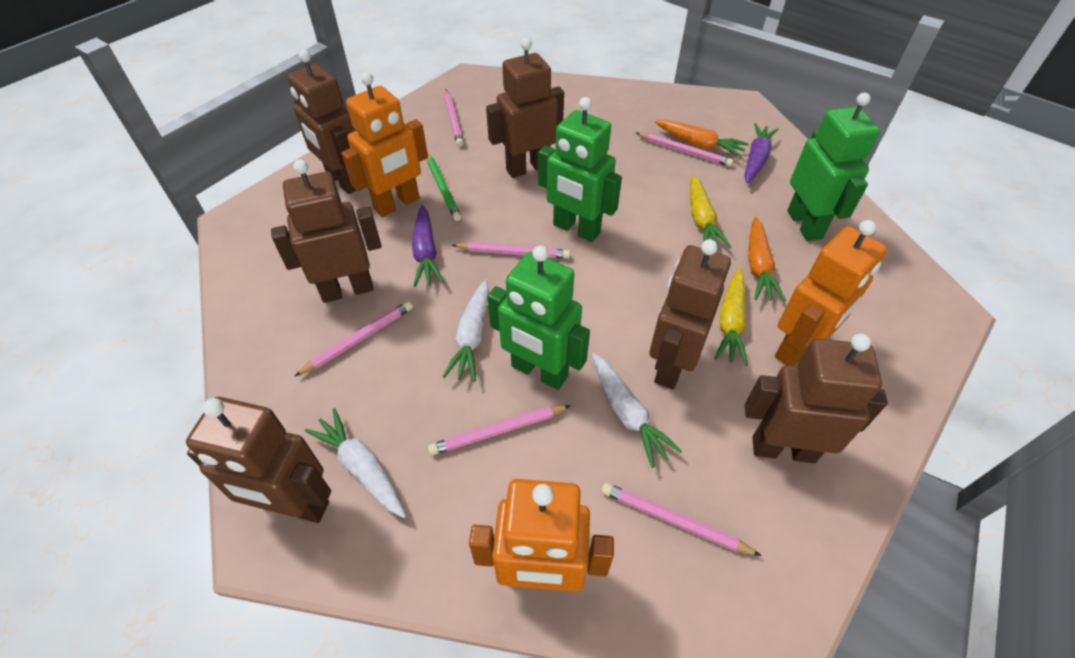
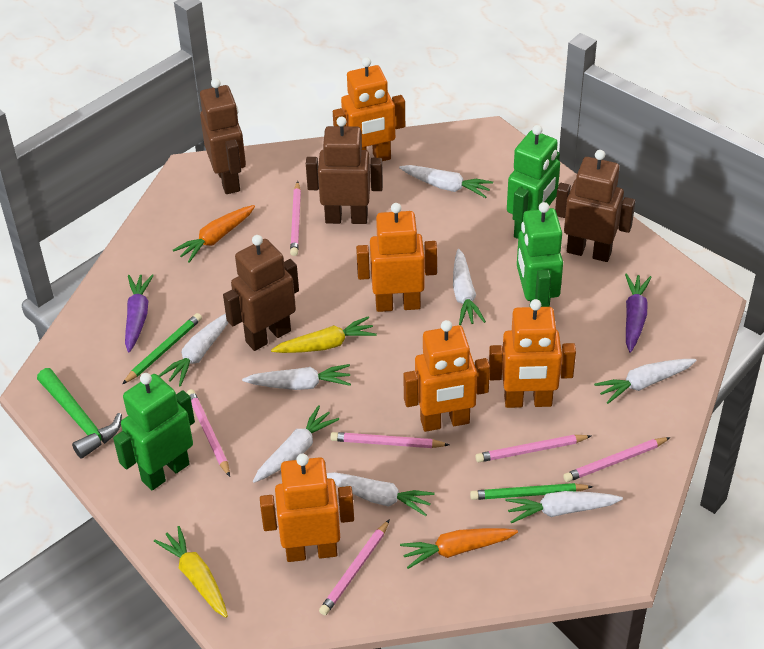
brown robot: [186,397,331,523] [271,160,382,303] [287,50,356,194] [486,38,564,178] [649,239,731,390] [745,333,888,463] = 6 -> [200,78,246,194] [223,235,299,351] [306,116,383,224] [555,150,635,262] = 4
green hammer: none = 0 -> [37,368,122,459] = 1
green pencil: [427,153,462,221] = 1 -> [122,313,202,384] [470,483,593,500] = 2
orange robot: [341,72,428,217] [469,479,614,592] [775,220,887,366] = 3 -> [260,454,354,562] [333,57,405,161] [356,203,437,312] [403,320,490,432] [489,299,576,408] = 5
white carrot: [305,408,406,518] [443,280,489,382] [592,353,682,468] = 3 -> [158,314,229,387] [242,364,351,390] [253,405,339,483] [327,472,435,516] [399,165,493,198] [453,249,486,325] [505,491,623,523] [594,359,697,404] = 8

